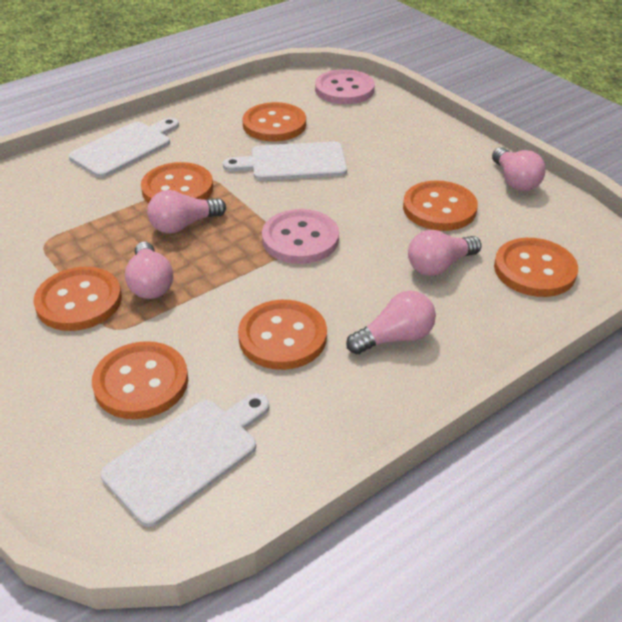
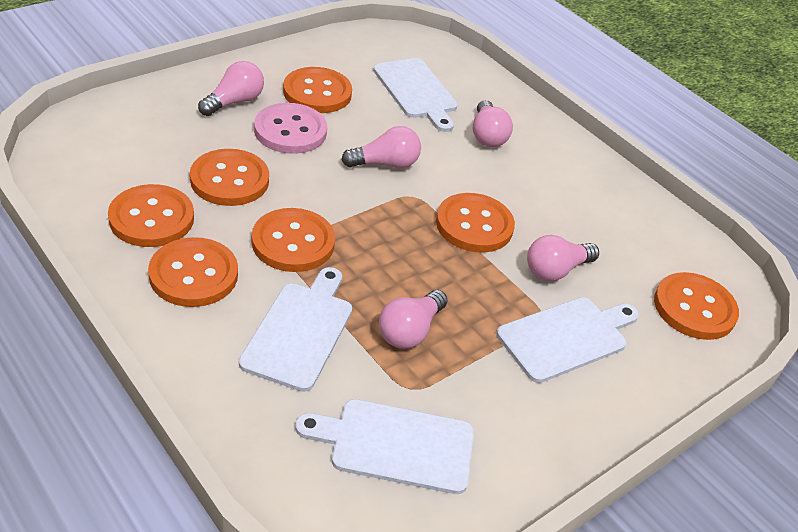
pink button: [262,209,339,264] [315,69,375,104] = 2 -> [254,103,327,154] = 1
white cutting board: [69,118,179,178] [101,393,269,527] [223,142,347,181] = 3 -> [239,267,352,392] [295,399,474,494] [373,58,458,132] [497,297,639,383] = 4

